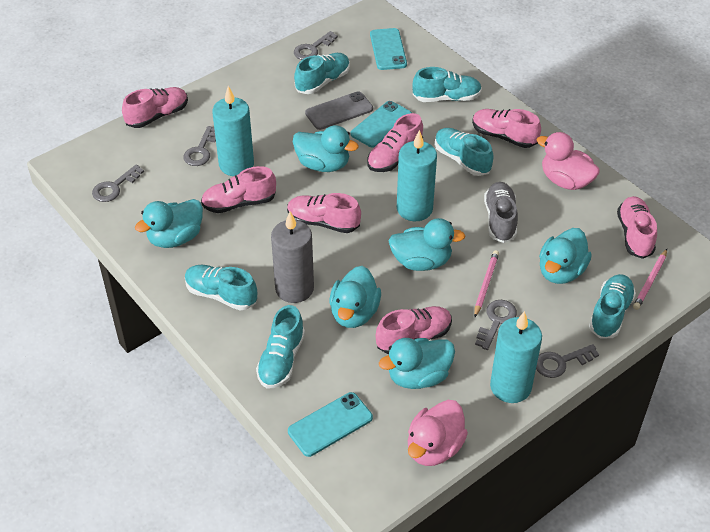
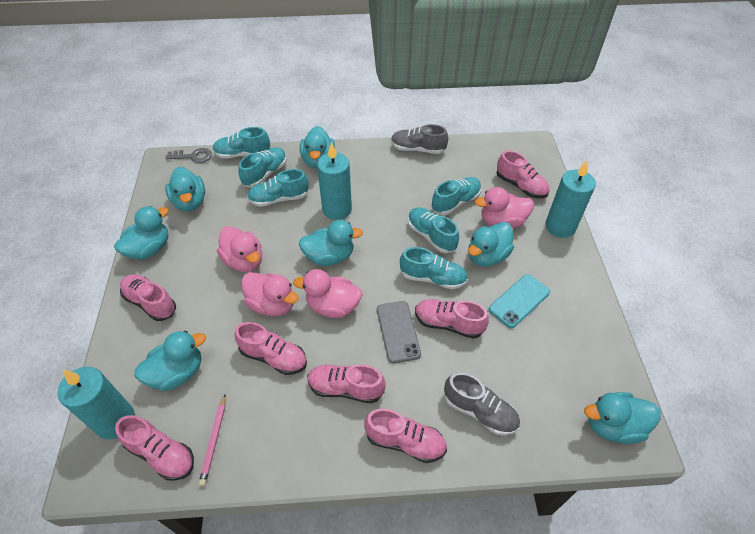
grey candle: [271,211,314,303] = 1 -> none = 0
grey key: [92,165,144,202] [183,126,216,166] [294,31,338,60] [475,300,517,350] [536,344,599,378] = 5 -> [166,148,212,163] = 1
grey shoe: [484,182,518,243] = 1 -> [391,124,448,154] [444,372,520,435] = 2
pink duck: [408,400,468,466] [537,132,600,190] = 2 -> [217,226,262,272] [241,272,298,316] [293,269,362,318] [475,187,534,228] = 4
pink pencil: [474,250,499,317] [633,249,667,310] = 2 -> [198,395,226,486] = 1
turquoise duck: [135,199,203,248] [293,125,359,172] [330,266,381,328] [379,338,455,389] [389,218,465,271] [539,228,592,284] = 6 -> [114,206,169,260] [134,331,206,391] [165,167,205,211] [299,220,363,266] [300,126,335,168] [468,222,514,266] [584,392,661,444] = 7
turquoise phone: [288,392,373,457] [351,101,412,148] [370,28,407,70] = 3 -> [489,274,550,328] = 1

